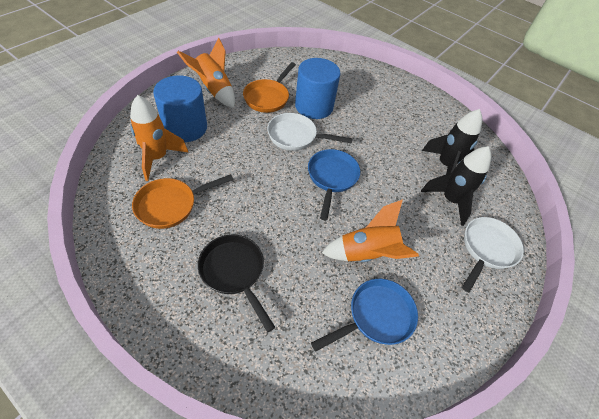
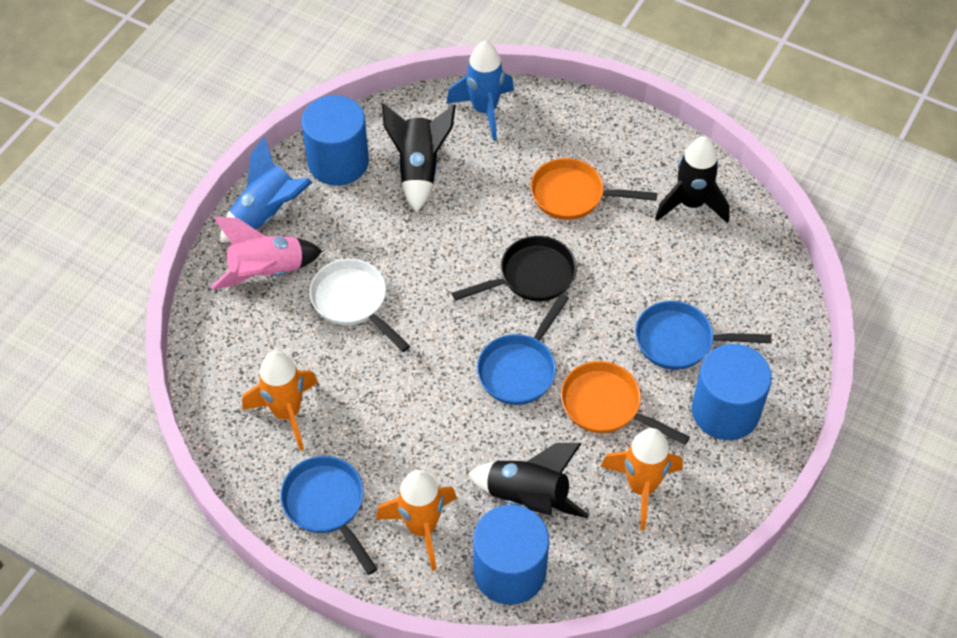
black rocket: [421,146,491,226] [422,109,482,174] = 2 -> [382,103,456,213] [468,443,589,518] [655,136,730,223] = 3
blue cylinder: [153,75,207,142] [295,58,340,119] = 2 -> [301,95,369,186] [473,505,549,605] [692,344,772,440] = 3
blue pan: [308,149,360,220] [311,279,418,352] = 2 -> [280,456,377,575] [477,293,569,405] [635,301,772,370] = 3
blue rocket: none = 0 -> [220,136,312,243] [446,40,514,141] = 2
pink rocket: none = 0 -> [211,217,322,290] = 1
white pan: [267,113,353,151] [462,217,524,292] = 2 -> [309,259,410,352] = 1

